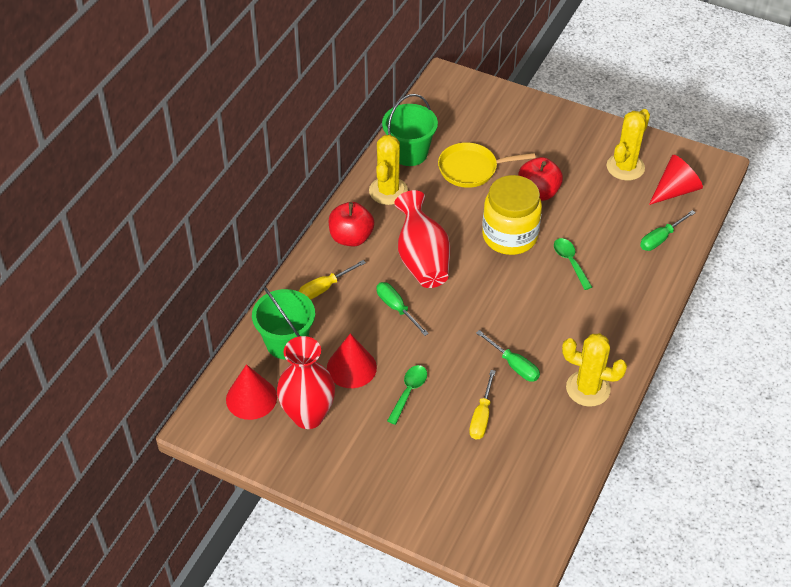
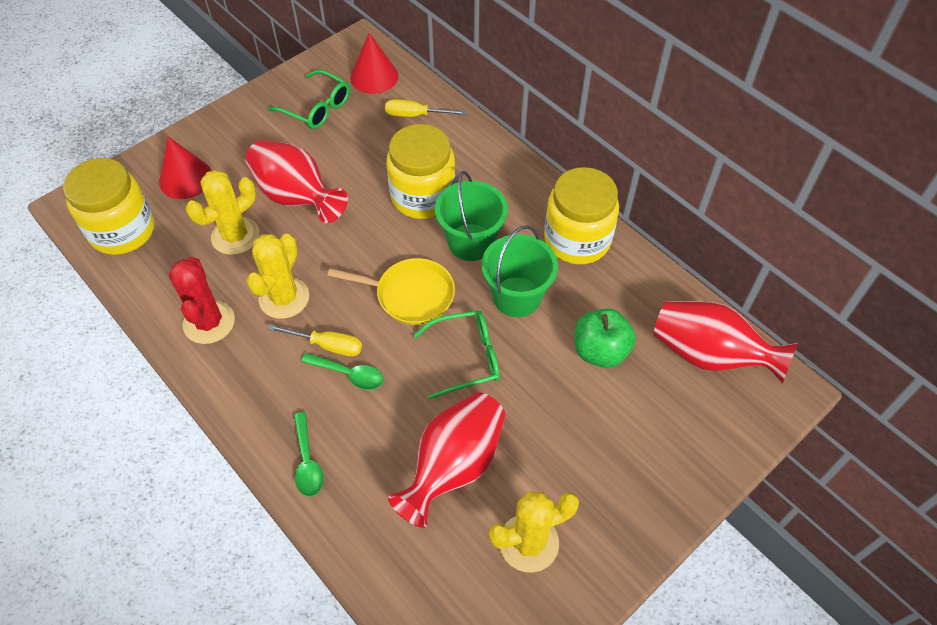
green apple: none = 0 -> [574,308,636,368] = 1
green glasses: none = 0 -> [268,70,350,129] [413,310,500,399] = 2
green screwdriver: [377,282,429,336] [476,330,540,382] [640,210,696,251] = 3 -> none = 0
red apple: [329,202,374,247] [518,157,563,201] = 2 -> none = 0
red cactus: none = 0 -> [169,257,235,344] = 1
red cone: [226,364,277,420] [327,334,377,388] [649,155,703,205] = 3 -> [159,137,212,199] [350,33,399,94] = 2
red vase: [277,336,335,429] [394,190,450,288] = 2 -> [245,140,348,223] [388,392,505,528] [653,301,798,384] = 3
yellow jar: [482,175,542,255] = 1 -> [63,158,155,255] [386,124,456,219] [544,167,619,264] = 3

